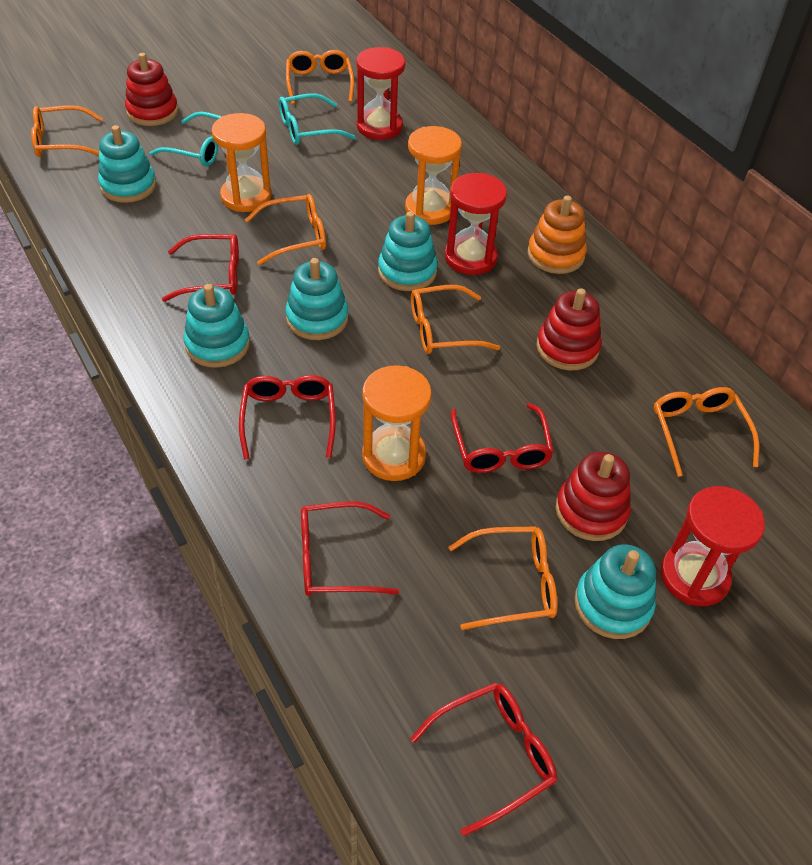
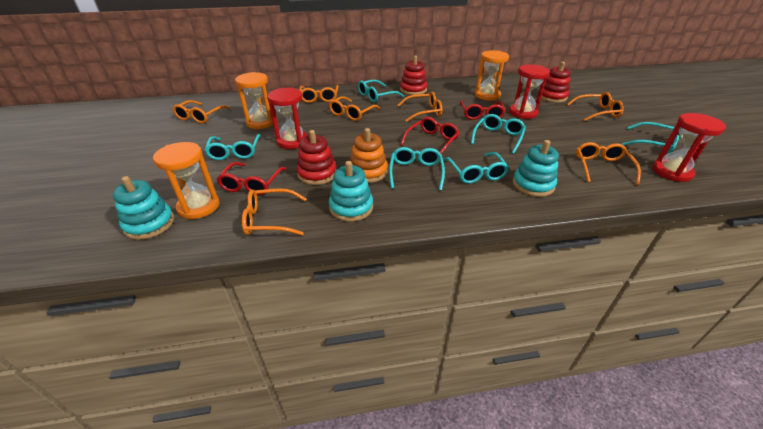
orange glasses: [31,105,103,157] [245,194,326,265] [286,50,354,104] [411,285,500,354] [448,526,558,630] [654,387,759,477] = 6 -> [173,100,231,123] [242,188,307,235] [299,85,339,103] [329,96,380,121] [398,92,442,122] [567,92,624,121] [576,142,641,185] = 7
red glasses: [162,234,239,302] [239,375,336,460] [301,501,399,596] [410,682,557,836] [451,403,554,473] = 5 -> [217,162,287,195] [401,117,460,154] [460,100,506,120] = 3
turquoise glasses: [149,112,222,166] [279,93,355,145] = 2 -> [205,134,261,160] [358,80,404,102] [389,147,445,191] [444,152,509,184] [471,114,526,154] [622,122,679,153] = 6
turquoise stacking toy: [98,125,156,203] [183,284,250,368] [285,258,348,340] [378,211,438,291] [574,544,656,639] = 5 -> [113,176,174,240] [329,161,373,222] [513,140,559,197] = 3

